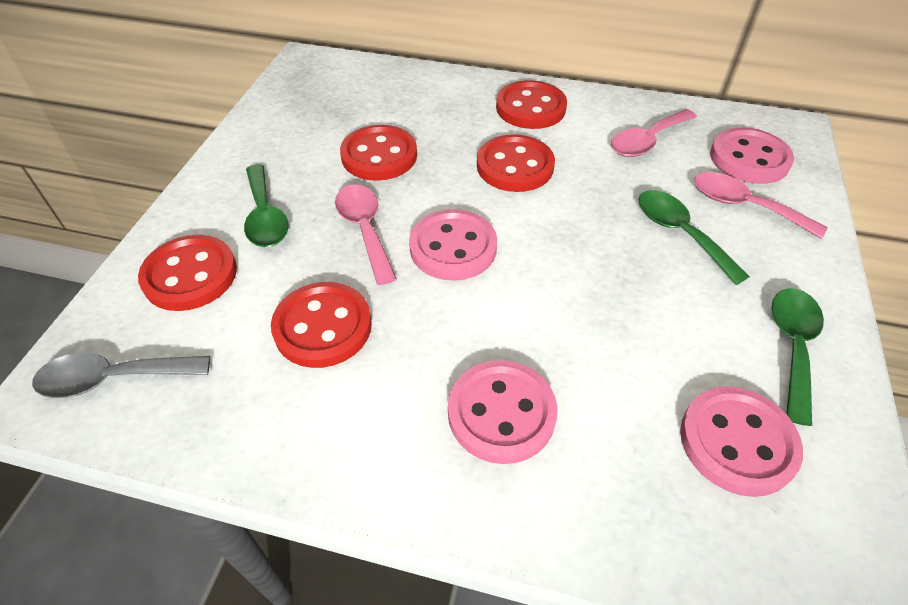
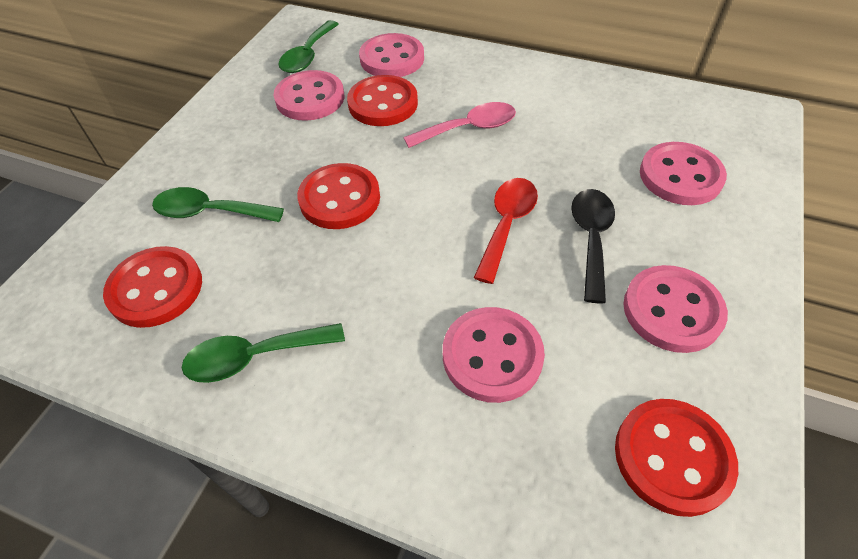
black spoon: none = 0 -> [571,189,615,303] = 1
grey spoon: [32,353,210,398] = 1 -> none = 0
pink button: [409,209,497,281] [448,360,558,464] [680,386,803,497] [710,128,794,184] = 4 -> [273,70,344,121] [359,33,424,77] [443,307,545,403] [623,265,728,353] [640,142,727,205] = 5
pink spoon: [335,184,397,285] [611,109,697,157] [694,172,827,239] = 3 -> [403,102,516,148] = 1
red button: [138,235,237,311] [271,282,372,368] [340,125,417,181] [477,134,555,192] [496,80,567,129] = 5 -> [103,246,202,328] [297,163,380,229] [347,75,418,126] [615,399,738,517] = 4
red spoon: none = 0 -> [474,178,538,284] = 1

